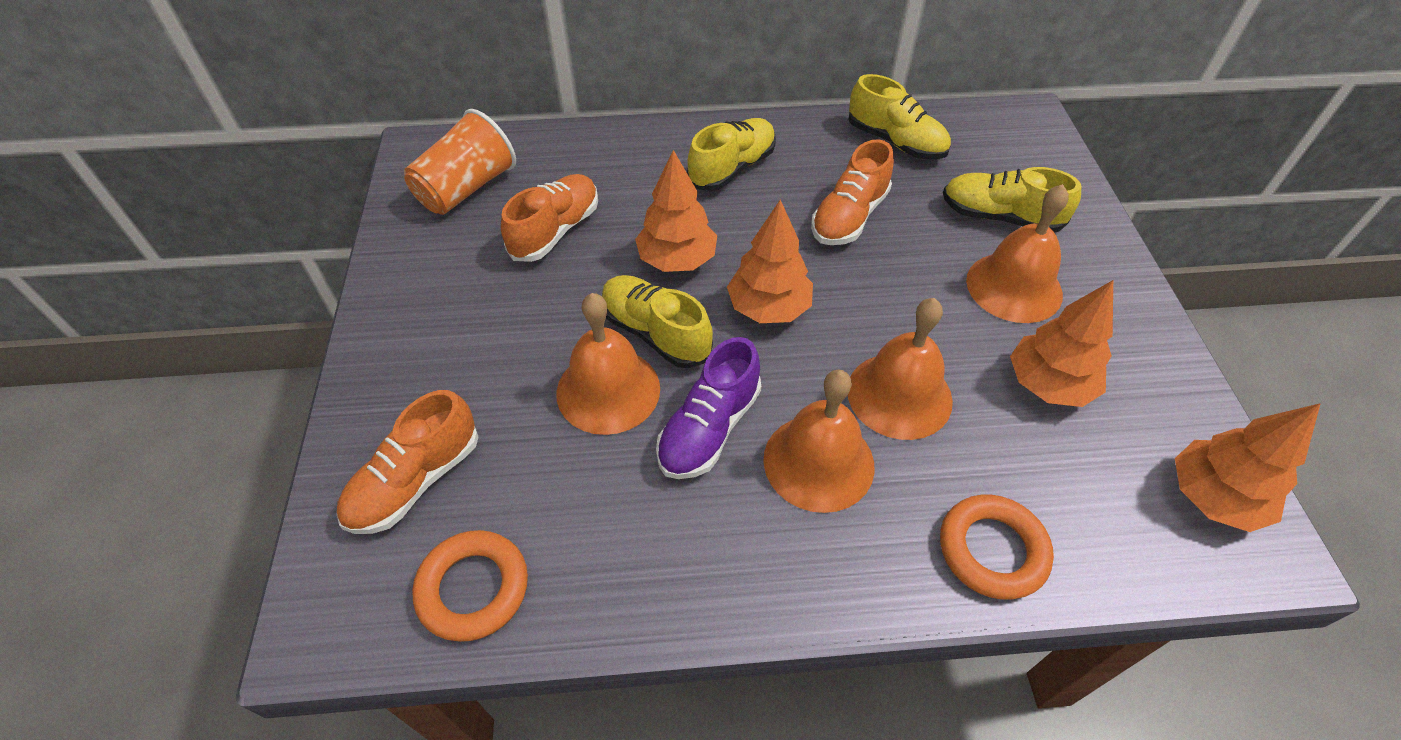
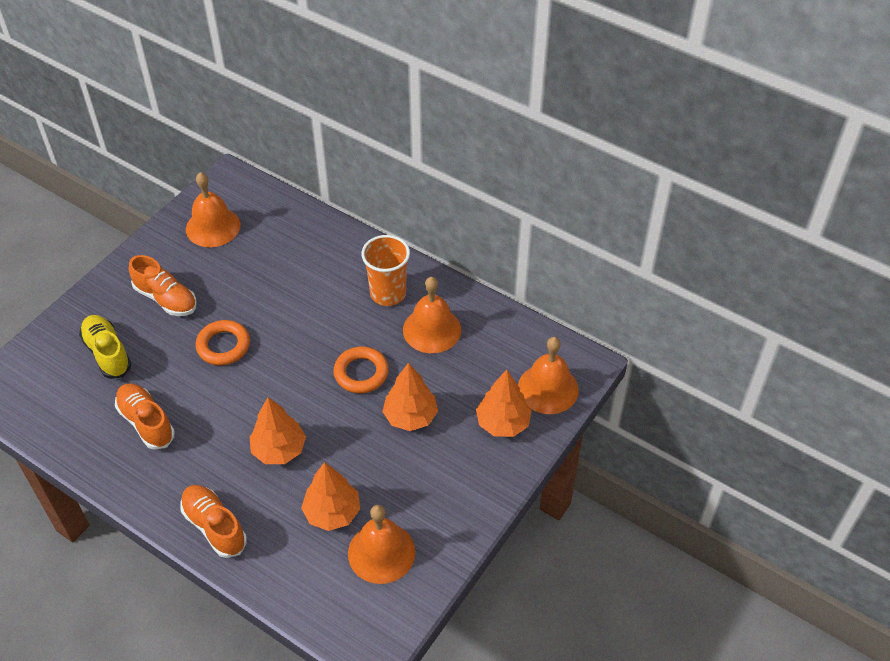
purple shoe: [656,337,761,479] = 1 -> none = 0
yellow shoe: [602,275,713,368] [687,118,776,191] [848,74,951,159] [943,167,1081,233] = 4 -> [79,315,131,379] = 1

